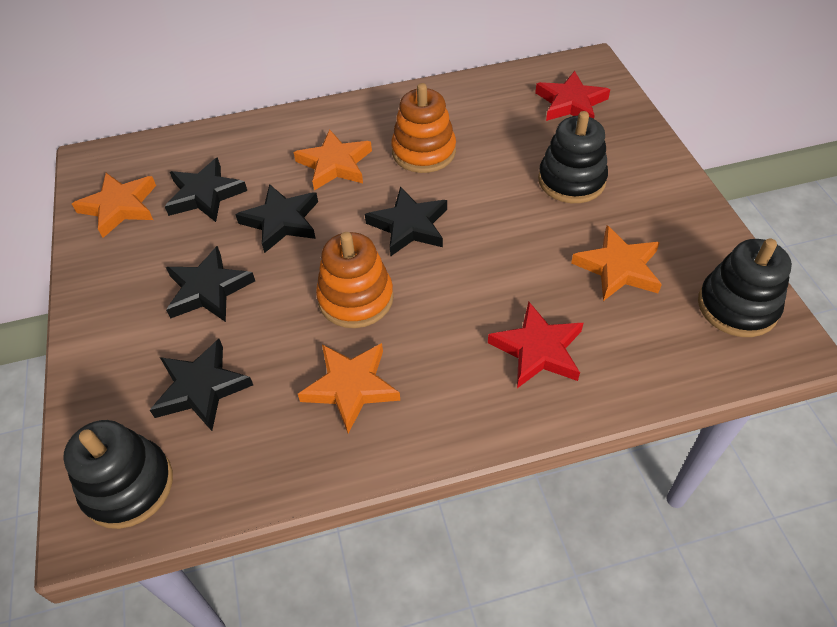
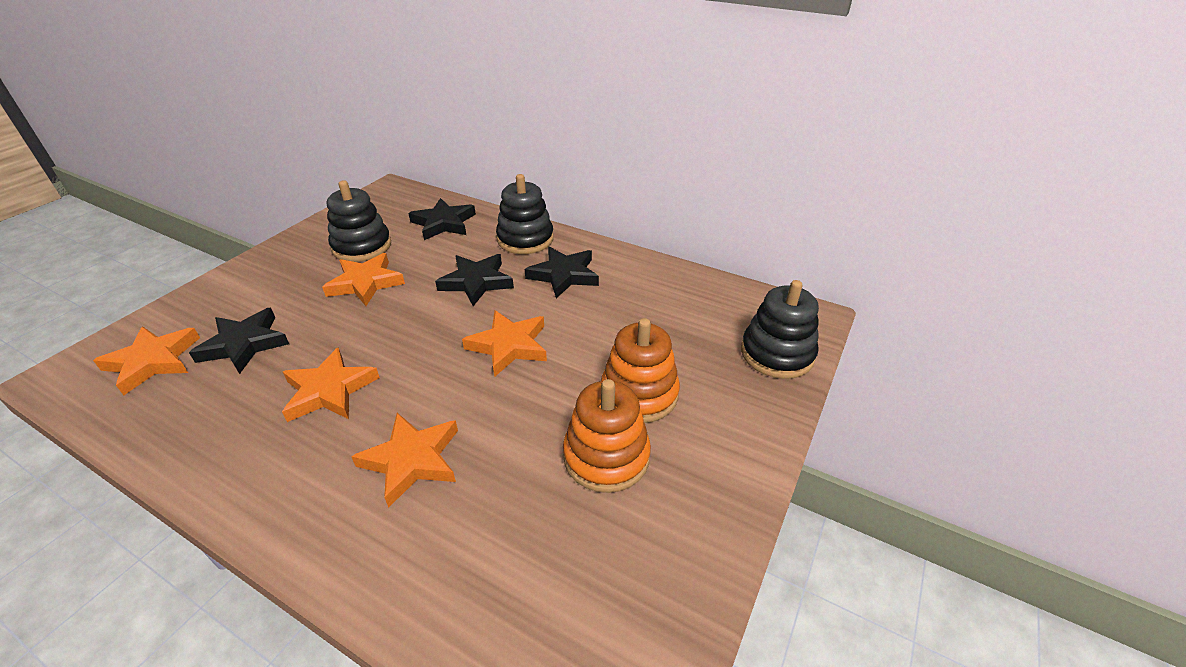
black star: [150,339,253,431] [165,158,247,222] [166,246,255,322] [235,184,318,253] [365,187,447,257] = 5 -> [189,308,289,374] [408,198,476,240] [435,254,514,306] [525,247,599,298] = 4
orange star: [72,173,156,238] [294,129,372,190] [298,343,400,433] [571,225,662,301] = 4 -> [93,327,200,395] [282,347,380,422] [322,253,405,306] [351,413,458,508] [462,310,547,377] = 5
red star: [488,302,583,388] [535,71,610,121] = 2 -> none = 0

